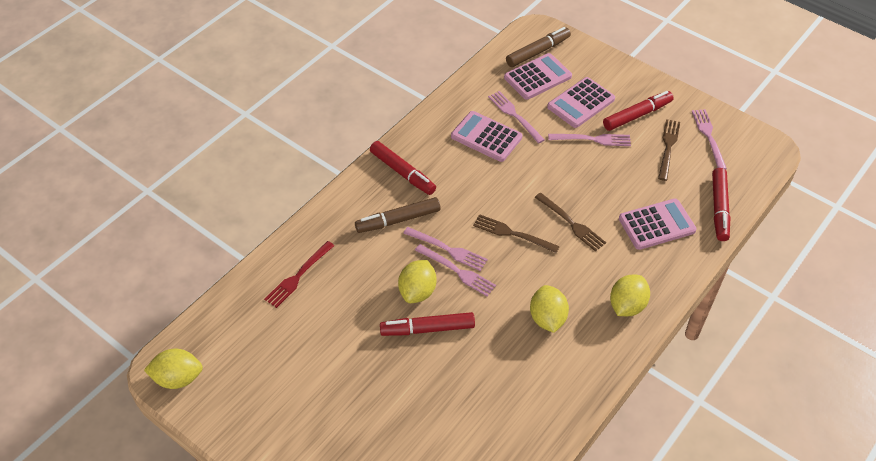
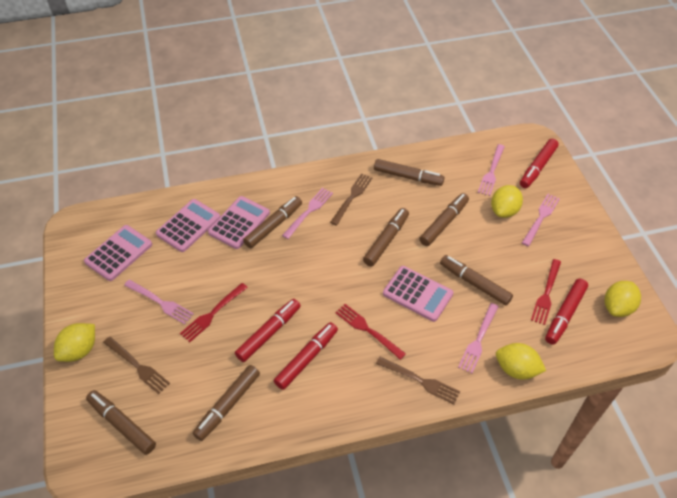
brown marker: [355,197,441,233] [506,27,571,67] = 2 -> [86,390,156,455] [193,365,260,441] [243,196,302,248] [363,208,409,267] [374,159,444,186] [419,193,469,246] [440,255,513,306] = 7
red fork: [264,241,334,308] = 1 -> [180,283,248,342] [335,304,406,360] [531,259,561,325] = 3

